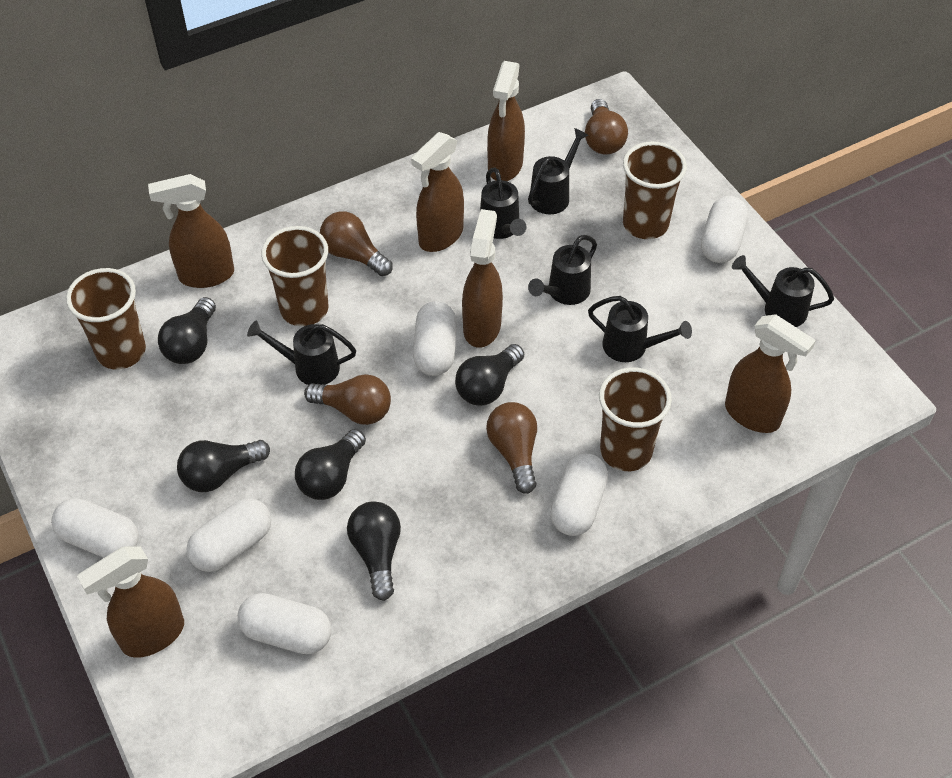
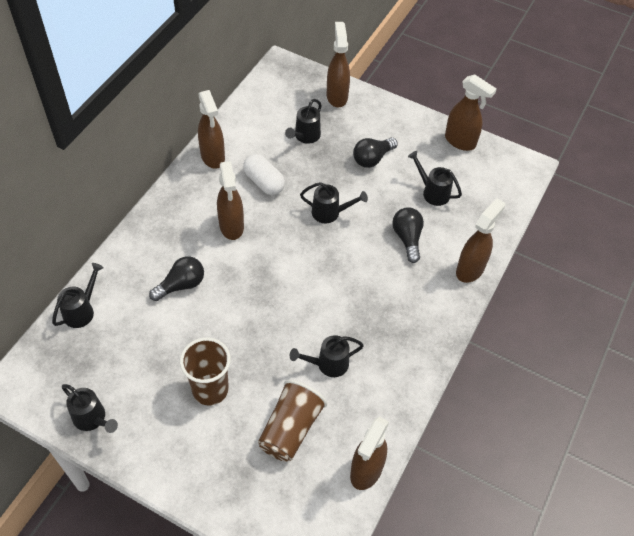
black light bulb: [158,297,216,364] [177,440,270,492] [295,429,366,500] [347,501,401,601] [455,344,524,406] = 5 -> [149,256,204,301] [353,138,398,168] [392,207,424,263] = 3
brown cup: [66,268,146,369] [261,226,328,326] [599,367,672,471] [623,142,687,239] = 4 -> [180,337,231,406] [258,380,327,462] = 2
brown light bulb: [304,374,391,425] [320,211,392,276] [486,402,537,494] [585,99,628,155] = 4 -> none = 0
white capsule: [51,498,139,558] [186,498,271,572] [238,593,331,654] [413,301,457,376] [550,453,608,536] [701,196,748,263] = 6 -> [243,154,285,195] = 1

